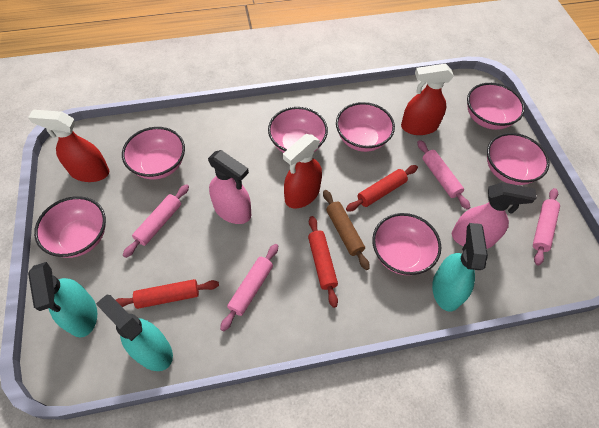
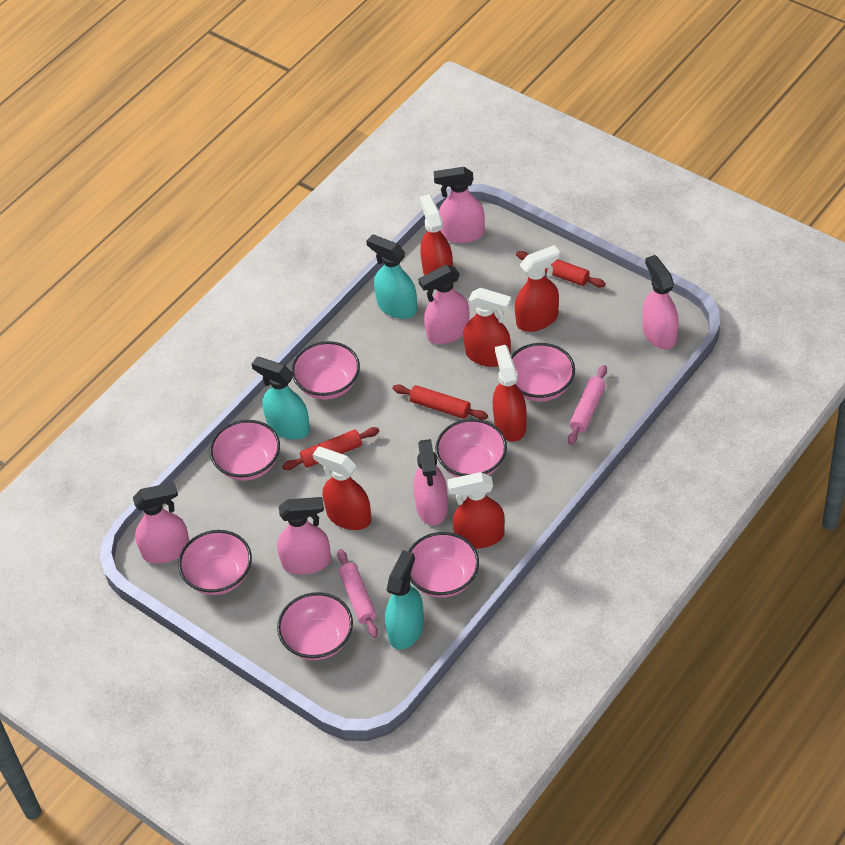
brown rolling pin: [323,190,370,270] = 1 -> none = 0
pink rolling pin: [123,184,189,258] [220,244,278,331] [417,140,470,210] [533,188,560,266] = 4 -> [337,549,378,638] [568,365,607,445] = 2
pink spray bottle: [208,150,251,224] [452,182,537,249] = 2 -> [133,482,189,563] [277,497,331,575] [413,439,448,525] [418,265,469,344] [434,167,485,243] [642,255,679,350] = 6
red spray bottle: [28,110,110,182] [283,134,322,208] [401,63,454,135] = 3 -> [313,446,371,530] [420,194,453,275] [447,472,505,549] [463,288,511,367] [493,345,527,442] [515,245,560,332] = 6

